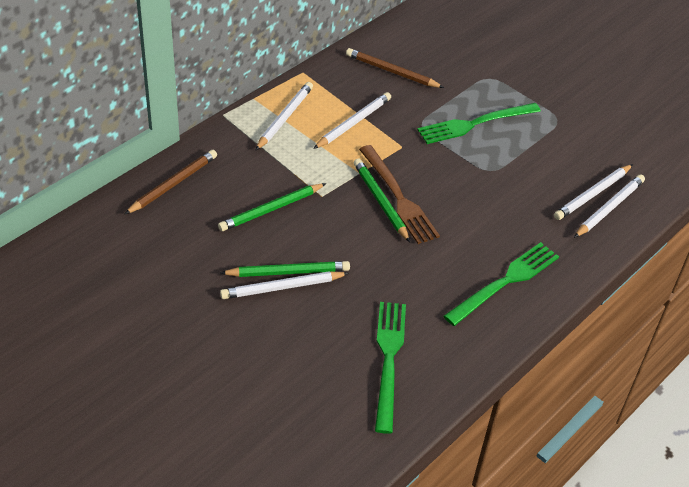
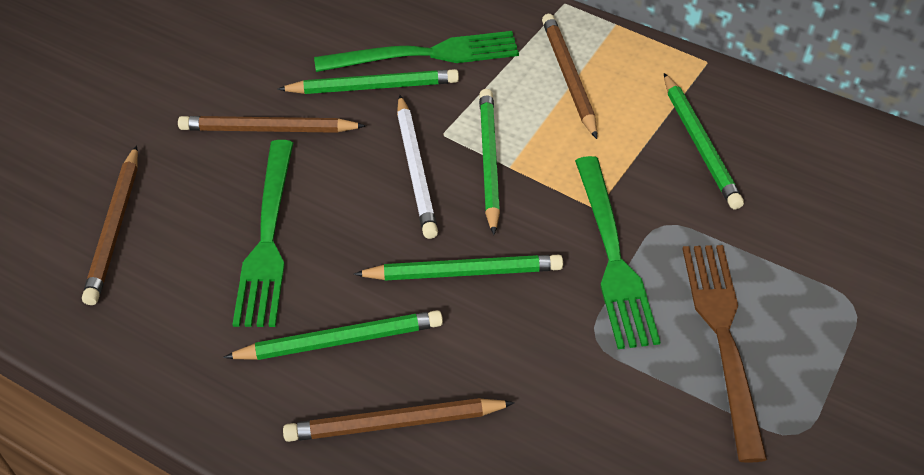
brown pencil: [125,150,217,214] [346,48,444,88] = 2 -> [82,145,138,305] [178,116,366,133] [283,398,515,442] [542,14,597,139] = 4
green pencil: [218,183,326,231] [220,261,350,277] [354,159,410,242] = 3 -> [223,310,443,360] [278,69,459,94] [354,255,563,281] [479,89,500,235] [664,73,744,209] = 5
white pencil: [220,271,349,299] [255,82,313,151] [313,92,391,149] [554,164,633,220] [574,174,645,238] = 5 -> [397,95,438,239] = 1

